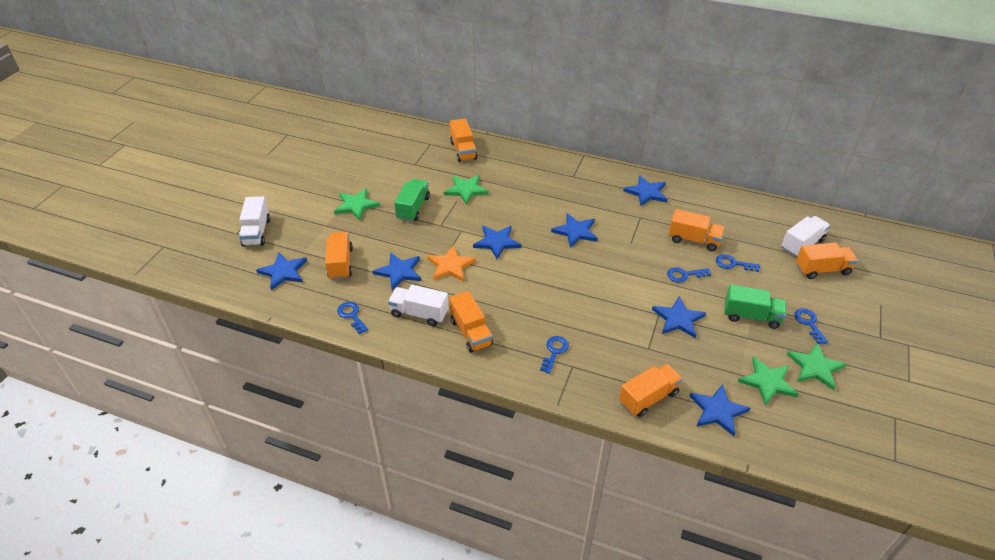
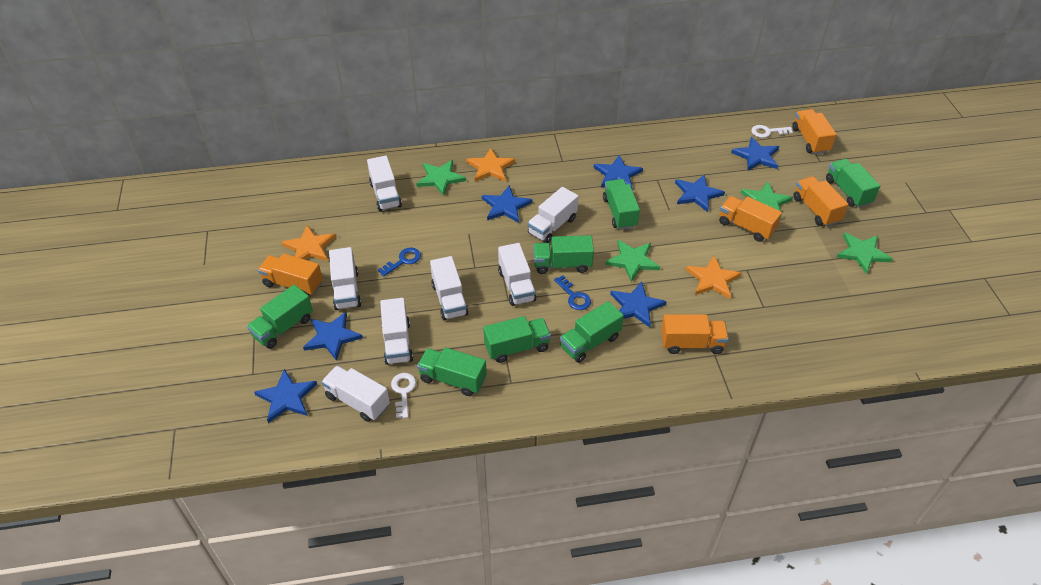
blue key: [337,302,368,334] [540,336,569,374] [667,267,711,283] [716,254,760,272] [794,308,828,344] = 5 -> [378,248,421,277] [554,275,591,310] = 2
green truck: [394,179,430,222] [724,285,786,329] = 2 -> [247,285,313,349] [417,347,487,396] [483,316,551,363] [533,235,594,274] [560,301,624,363] [603,179,640,230] [826,159,880,208] = 7
orange star: [427,245,476,281] = 1 -> [281,225,336,261] [466,148,515,182] [686,256,742,299] = 3
orange truck: [325,232,353,280] [449,291,493,353] [450,118,477,162] [619,364,683,417] [669,209,725,251] [796,242,858,279] = 6 -> [258,253,323,296] [661,315,729,354] [719,196,782,242] [792,109,837,154] [793,176,848,227] = 5
white key: none = 0 -> [391,373,416,418] [751,125,793,138] = 2
white truck: [239,196,270,246] [388,285,449,326] [781,216,830,257] = 3 -> [321,366,390,422] [329,247,361,310] [367,156,402,211] [380,298,413,365] [430,256,469,320] [498,243,536,306] [528,187,579,243] = 7

